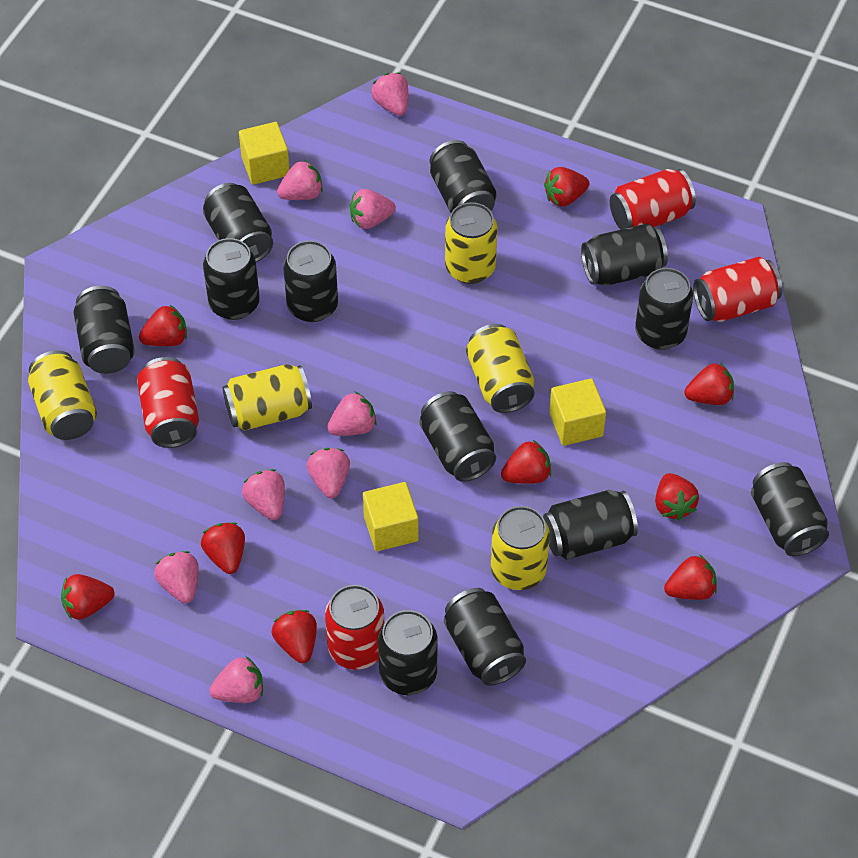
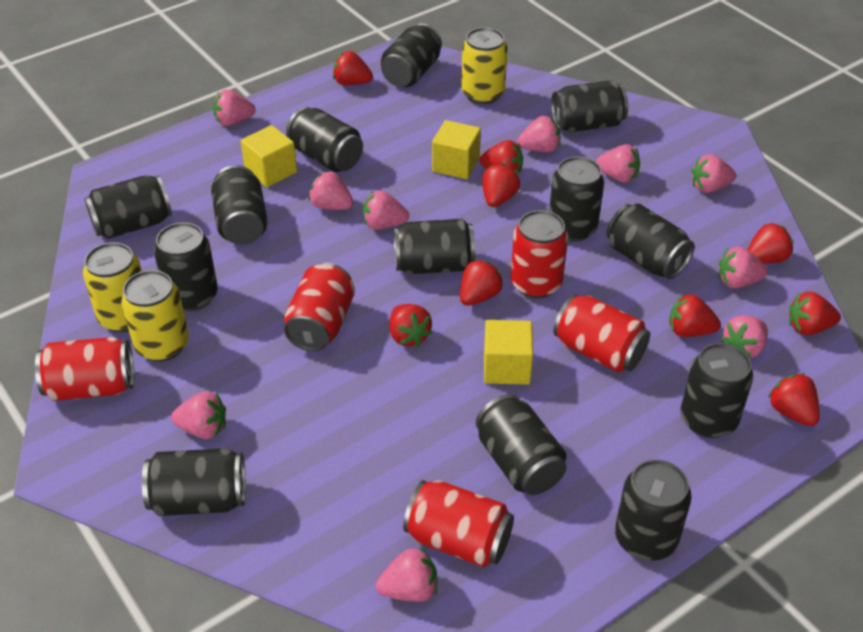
black can: [74,286,135,374] [203,183,273,262] [203,238,260,320] [283,240,338,322] [378,610,437,695] [420,391,496,482] [430,140,497,213] [444,588,526,686] [543,490,638,560] [581,224,668,286] [635,268,693,350] [751,462,829,556] = 12 -> [85,175,172,239] [142,448,246,516] [154,222,218,311] [211,165,268,245] [286,107,363,172] [381,23,442,87] [394,219,475,274] [476,394,567,495] [549,156,604,242] [551,80,628,132] [606,204,695,279] [615,459,692,561] [681,343,753,438] = 13
pink strawberry: [154,551,199,603] [209,656,263,703] [242,469,285,520] [277,160,323,200] [306,448,350,498] [327,392,377,436] [350,189,396,229] [371,73,408,116] = 8 -> [171,392,226,439] [213,90,256,126] [309,171,353,210] [363,190,409,230] [376,547,437,602] [517,116,560,152] [596,144,640,183] [692,154,736,193] [719,247,768,288] [721,315,768,358] = 10
red can: [137,357,199,448] [325,585,384,670] [610,169,696,230] [693,257,782,322] = 4 -> [35,337,134,401] [284,263,355,352] [403,480,514,567] [511,210,568,298] [553,294,650,373] = 5
yellow can: [28,350,97,440] [222,364,312,431] [445,202,498,284] [466,324,535,413] [491,506,550,590] = 5 -> [83,242,142,332] [121,270,189,362] [461,27,507,104] = 3

